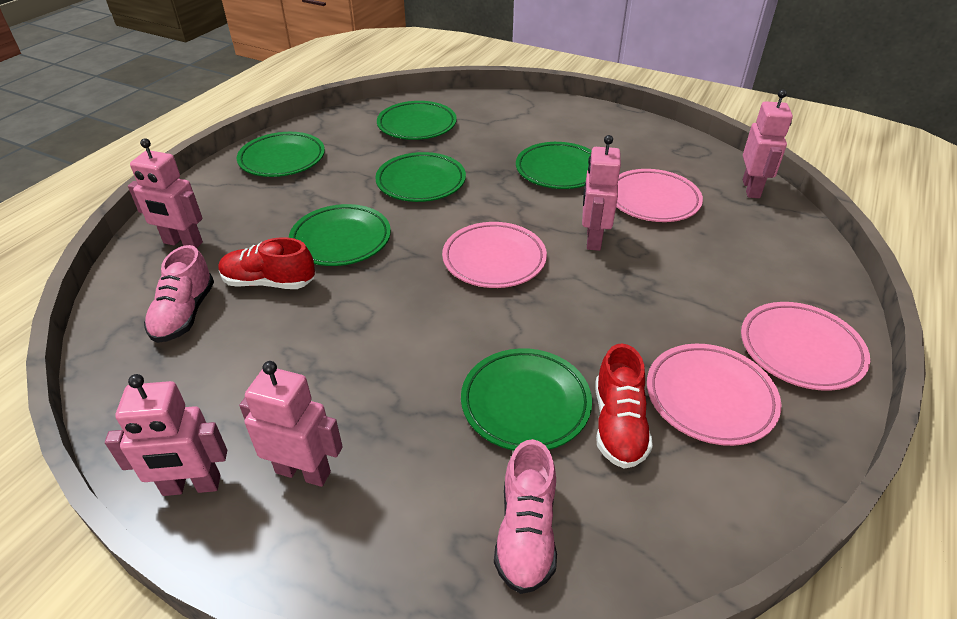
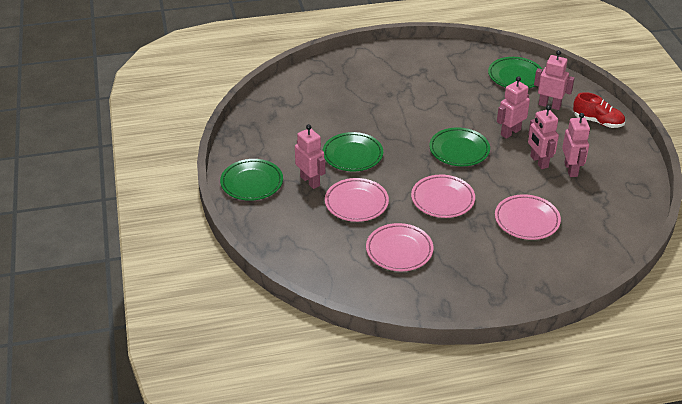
green plate: [237,132,325,177] [289,204,391,266] [375,152,466,202] [377,101,457,140] [461,348,592,451] [516,142,592,189] = 6 -> [220,159,283,201] [323,132,383,171] [429,127,490,166] [488,57,543,88] = 4
pink shoe: [144,245,214,343] [494,439,557,594] = 2 -> none = 0
red shoe: [219,237,315,289] [596,343,653,469] = 2 -> [573,92,625,128] = 1

